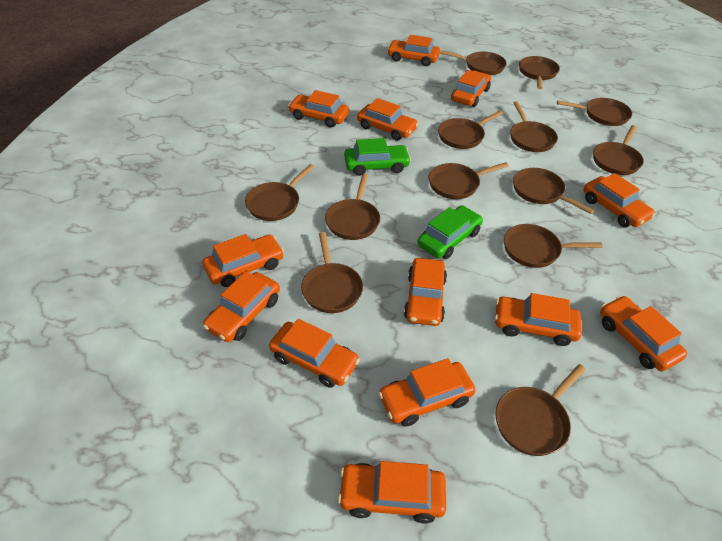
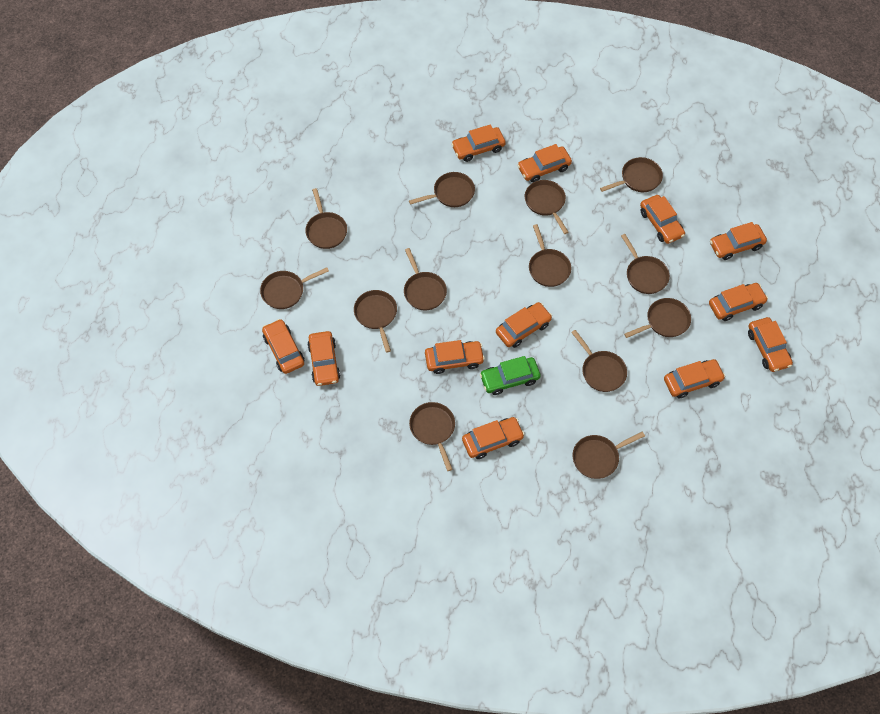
green car: [344,138,411,176] [417,205,483,259] = 2 -> [480,356,541,395] = 1
orange car: [202,234,284,287] [203,271,280,342] [269,319,360,388] [288,90,349,128] [338,461,446,524] [357,98,418,141] [378,358,476,427] [387,35,440,66] [404,258,447,326] [451,70,491,107] [495,293,582,346] [583,173,655,227] [600,295,687,371] = 13 -> [262,319,305,374] [307,331,341,386] [425,340,485,374] [451,124,506,162] [462,417,525,459] [496,302,552,348] [517,144,572,183] [640,195,685,244] [664,359,725,398] [709,283,768,321] [710,222,767,260] [748,317,793,372] = 12

